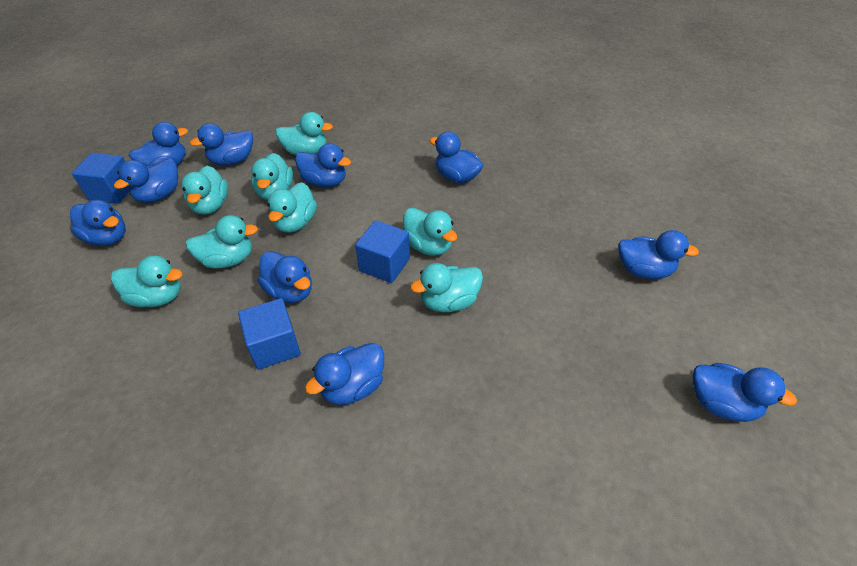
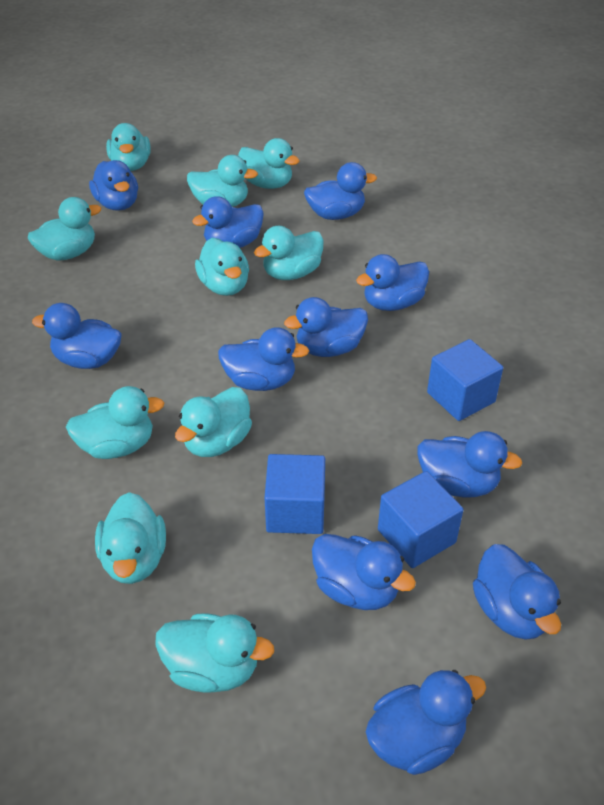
blue duck: [70,200,126,246] [114,159,178,203] [129,122,188,166] [190,123,253,166] [258,251,312,303] [295,143,351,187] [305,343,384,405] [429,132,483,183] [618,230,699,279] [693,363,797,422] = 10 -> [32,303,122,369] [89,160,138,211] [192,196,264,248] [218,327,309,391] [284,297,368,357] [304,162,377,220] [312,534,416,610] [356,254,429,311] [366,670,486,775] [418,431,522,498] [473,544,561,640] = 11
turquoise duck: [111,256,182,307] [181,166,228,215] [186,215,258,269] [251,153,293,200] [267,182,317,233] [276,112,333,155] [403,208,457,256] [410,263,483,312] = 8 -> [28,197,101,261] [66,386,164,459] [95,492,166,584] [106,123,151,171] [155,614,274,693] [175,387,252,457] [187,155,258,207] [195,238,249,296] [238,138,300,189] [254,226,324,280] = 10

